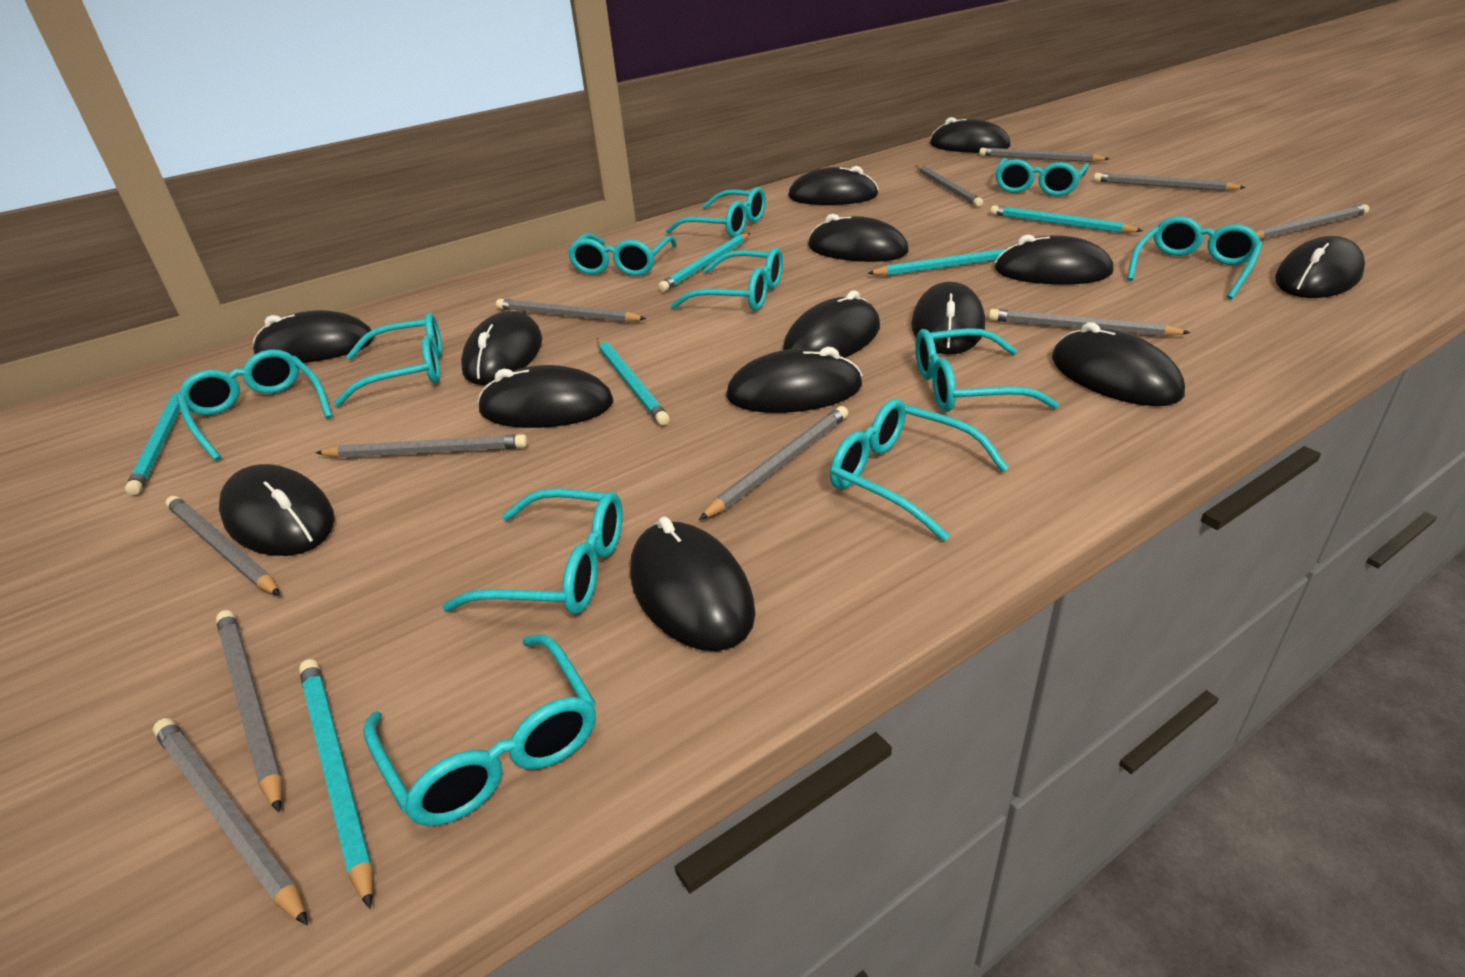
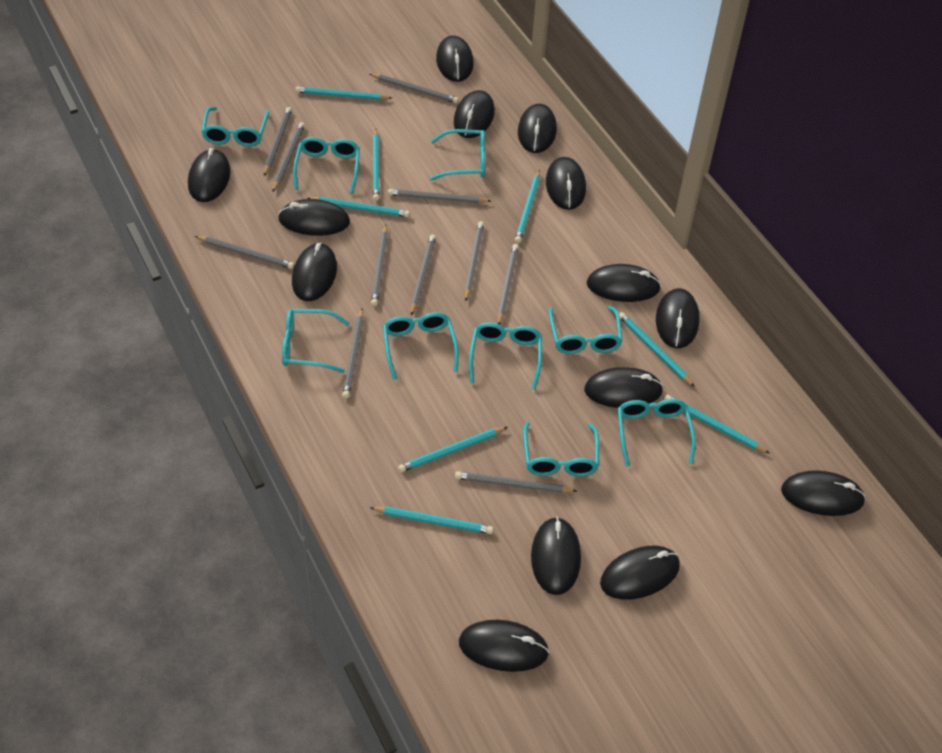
turquoise glasses: [177,349,332,461] [333,313,442,407] [363,634,596,826] [442,488,623,614] [567,234,677,276] [666,187,766,237] [671,247,783,311] [830,399,1009,541] [915,328,1059,412] [995,158,1089,196] [1127,216,1263,299] = 11 -> [201,107,269,147] [282,309,350,373] [293,137,360,194] [383,312,459,380] [430,129,485,181] [469,323,542,390] [523,422,599,477] [549,306,623,354] [617,399,696,467] = 9
turquoise pencil: [125,388,180,495] [299,659,373,909] [597,338,670,425] [658,233,750,292] [867,248,1007,276] [990,205,1143,233] = 6 -> [295,87,392,100] [307,197,410,217] [370,506,493,534] [373,128,380,201] [398,427,507,472] [515,170,540,243] [619,312,695,387] [664,395,770,454] = 8

